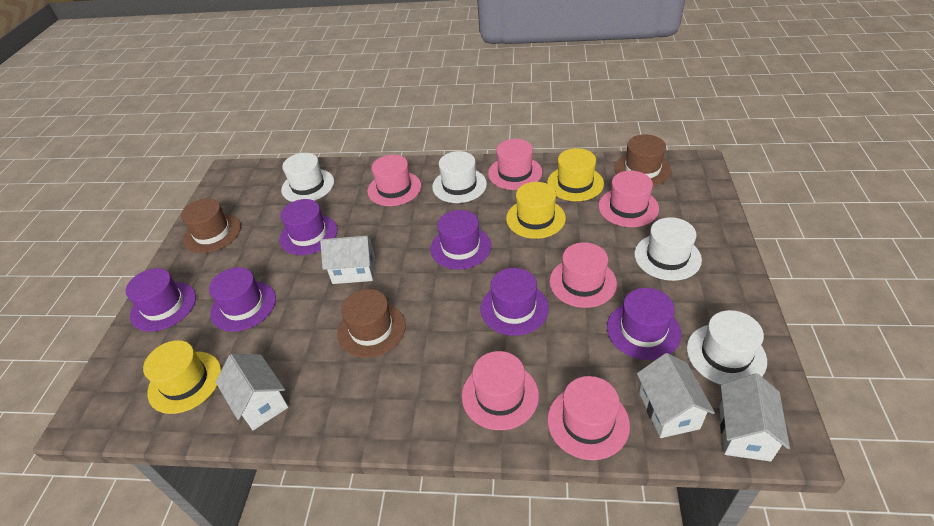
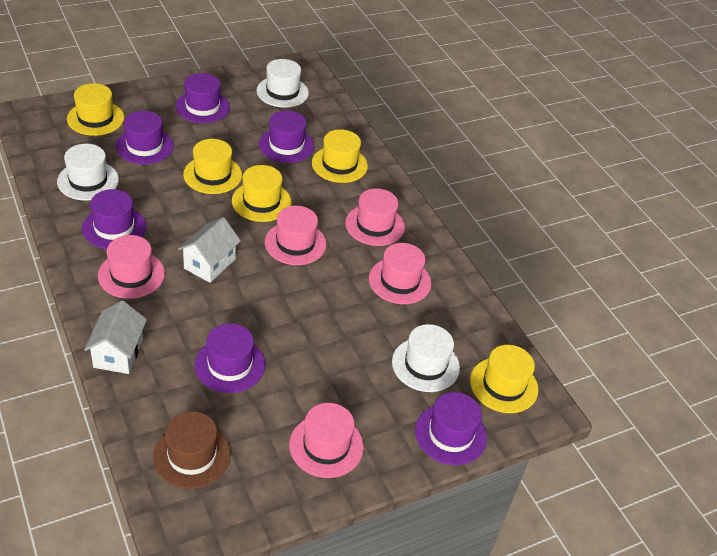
brown hat: [181,198,241,253] [337,289,406,358] [614,135,672,186] = 3 -> [153,411,231,489] = 1
pink hat: [367,155,421,206] [462,351,539,430] [488,139,542,190] [547,376,630,460] [549,242,617,308] [598,171,659,227] = 6 -> [98,235,165,299] [265,206,327,265] [289,403,364,478] [345,188,405,246] [369,243,431,304] = 5
white hat: [281,153,334,202] [432,151,487,203] [634,217,702,281] [687,310,767,385] = 4 -> [57,144,119,201] [257,59,309,108] [392,324,460,392] = 3
white house: [216,354,288,430] [320,236,375,284] [637,353,715,438] [719,373,790,462] = 4 -> [84,301,147,374] [178,217,241,283] = 2
yellow hat: [143,340,221,414] [506,182,566,239] [547,148,604,201] = 3 -> [67,83,124,136] [183,139,242,194] [232,165,291,222] [312,129,368,183] [470,345,539,413] = 5

